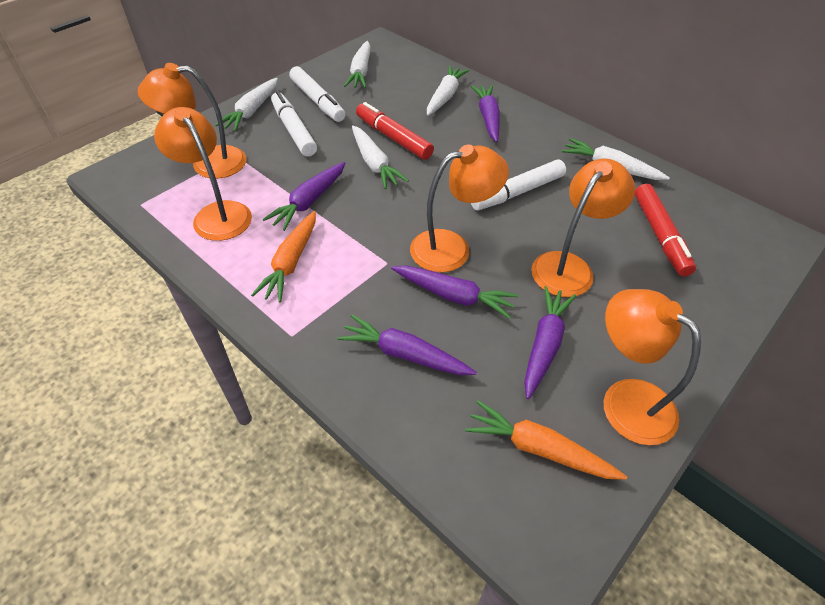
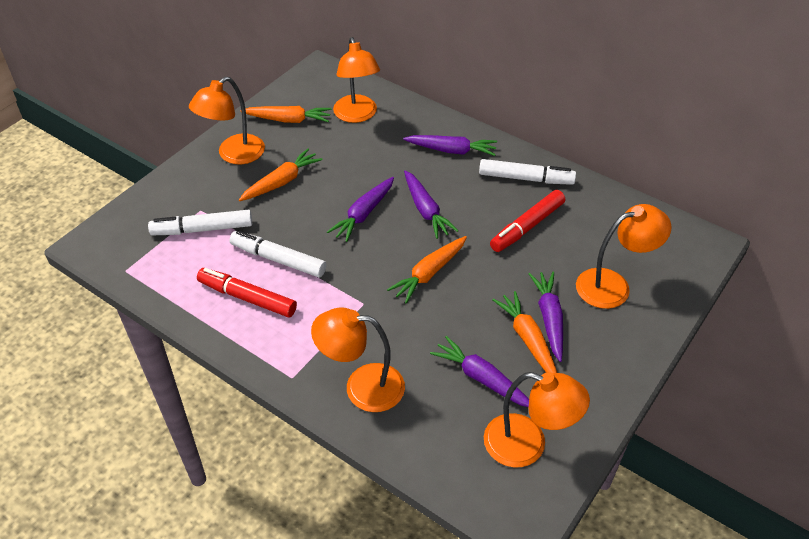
orange carrot: [251,211,316,303] [465,400,627,480] = 2 -> [239,149,323,201] [245,106,331,123] [387,236,467,304] [492,291,557,373] = 4
white carrot: [215,78,278,131] [344,41,371,88] [352,125,409,189] [427,65,470,116] [562,138,670,180] = 5 -> none = 0

